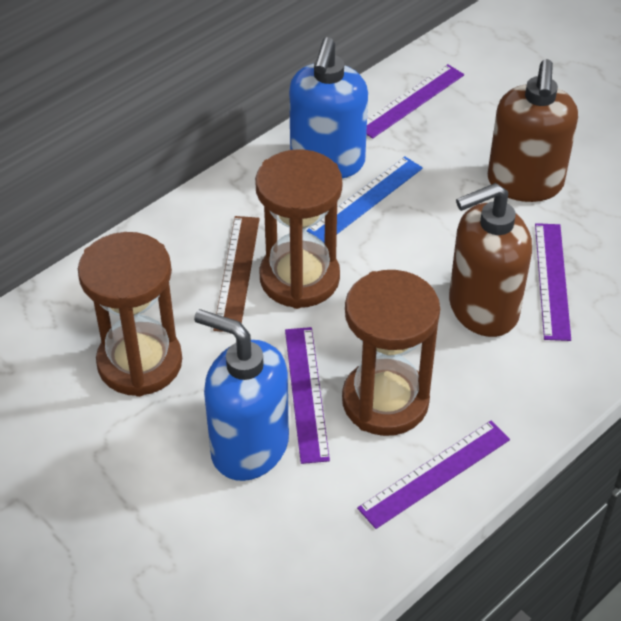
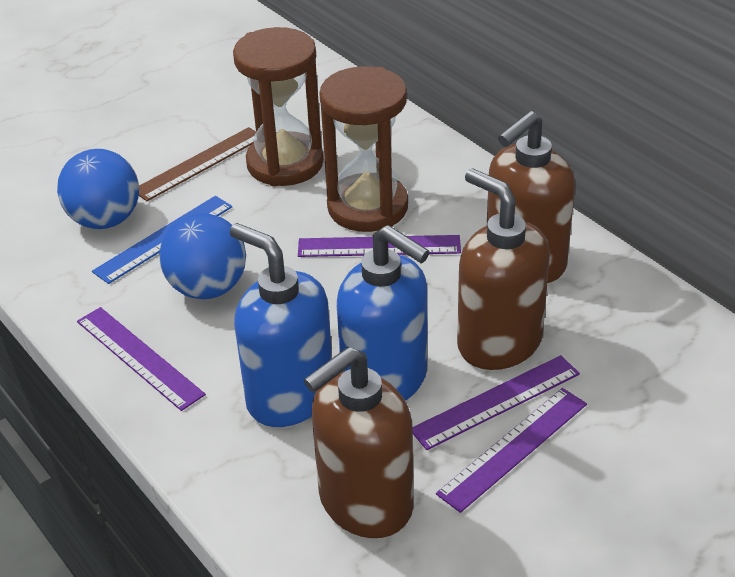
blue ball: none = 0 -> [57,149,139,229] [159,213,246,299] = 2
brown hourglass: [78,232,182,397] [255,149,342,309] [342,270,440,436] = 3 -> [233,27,324,186] [319,66,408,232] = 2
brown soap dispenser: [449,183,532,337] [488,59,578,202] = 2 -> [304,347,414,538] [457,168,550,370] [487,111,575,283] = 3

